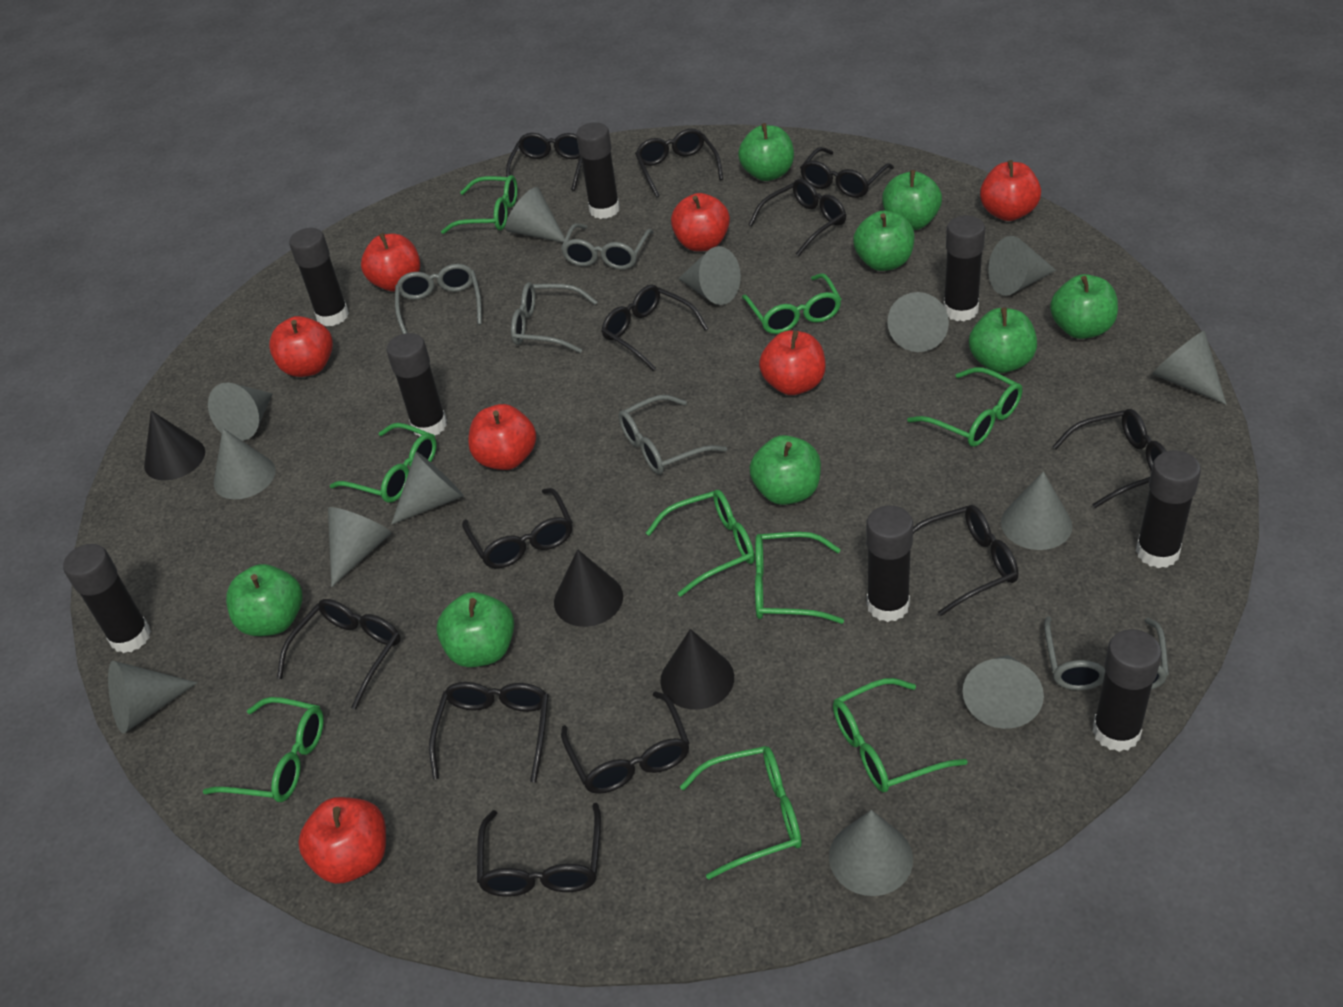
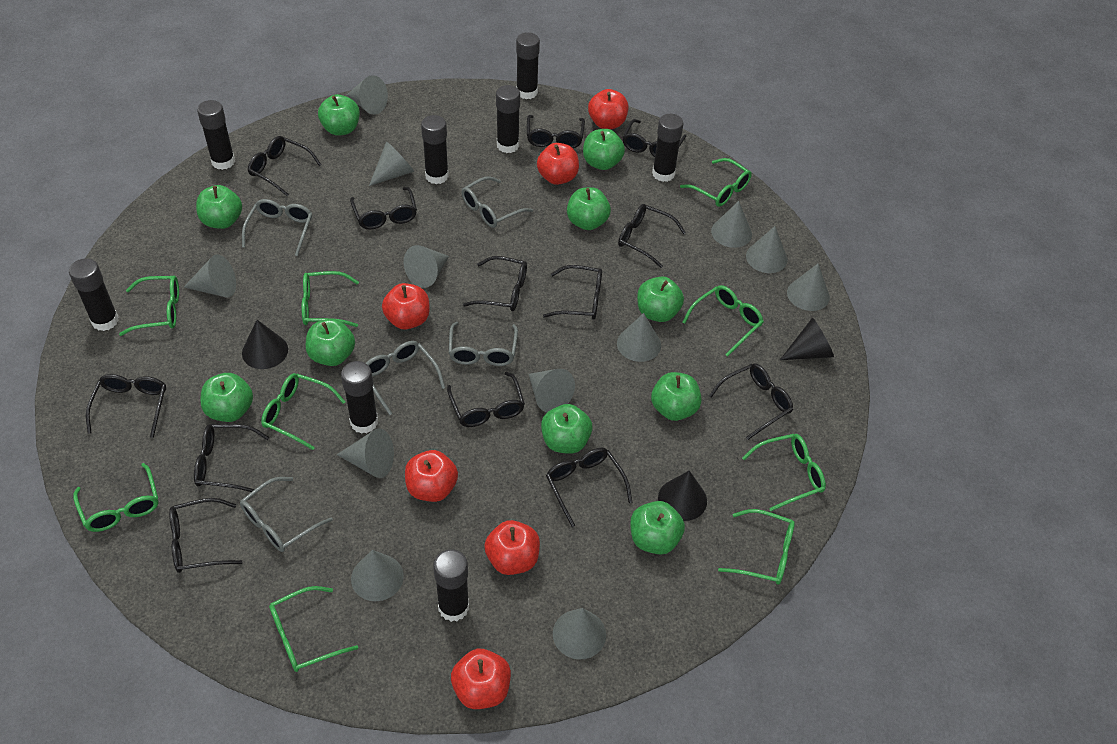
black glasses: [277,599,401,710] [429,682,549,782] [462,488,572,568] [477,803,601,897] [506,133,582,191] [561,691,689,794] [601,285,708,371] [635,128,723,197] [749,179,846,256] [800,147,894,198] [913,505,1018,616] [1052,409,1166,508] = 12 -> [86,374,166,438] [169,498,243,573] [194,424,269,492] [248,136,321,196] [350,187,417,230] [447,372,525,427] [463,256,527,311] [527,115,585,148] [543,265,602,320] [546,448,632,527] [618,204,686,268] [623,119,687,157] [709,363,793,440] = 13
green apple: [226,564,302,636] [436,592,514,667] [738,123,794,181] [749,435,821,505] [853,211,915,271] [882,170,942,230] [969,308,1037,373] [1050,274,1118,339] = 8 -> [196,185,242,229] [200,373,253,422] [306,319,355,366] [318,94,360,136] [541,404,592,454] [567,187,611,230] [583,129,625,170] [630,501,685,555] [637,276,684,322] [651,372,702,421] = 10
grey cone: [108,661,197,734] [208,382,273,441] [214,428,276,499] [328,507,391,587] [391,452,464,525] [505,187,565,243] [678,246,741,305] [829,810,913,896] [887,292,949,352] [963,655,1044,729] [988,236,1056,296] [1001,471,1072,550] [1153,331,1226,405] = 13 -> [184,254,236,297] [337,429,394,478] [347,75,388,115] [351,550,404,601] [369,142,414,186] [404,245,449,288] [529,369,575,412] [553,608,606,660] [617,313,661,362] [711,201,752,248] [746,226,788,273] [787,264,830,311] = 12
red apple: [269,316,333,377] [298,797,386,884] [361,233,420,291] [468,404,536,470] [671,193,730,251] [759,331,826,395] [980,160,1041,221] = 7 -> [382,283,430,329] [405,450,458,502] [451,649,511,709] [484,520,540,575] [537,143,579,185] [588,89,629,129] = 6

